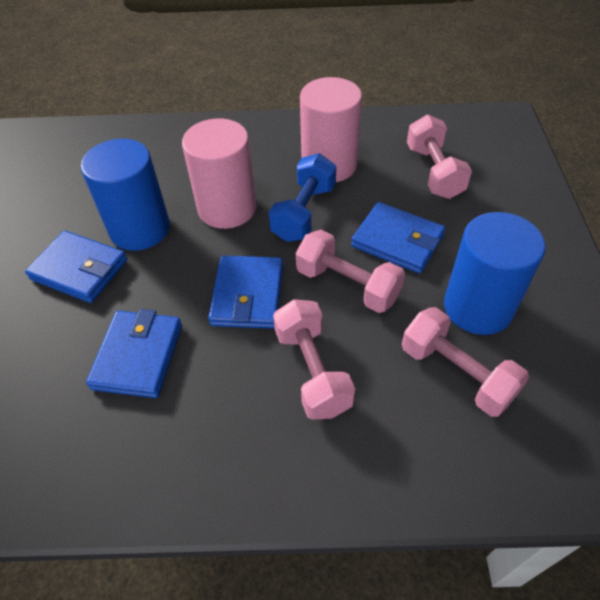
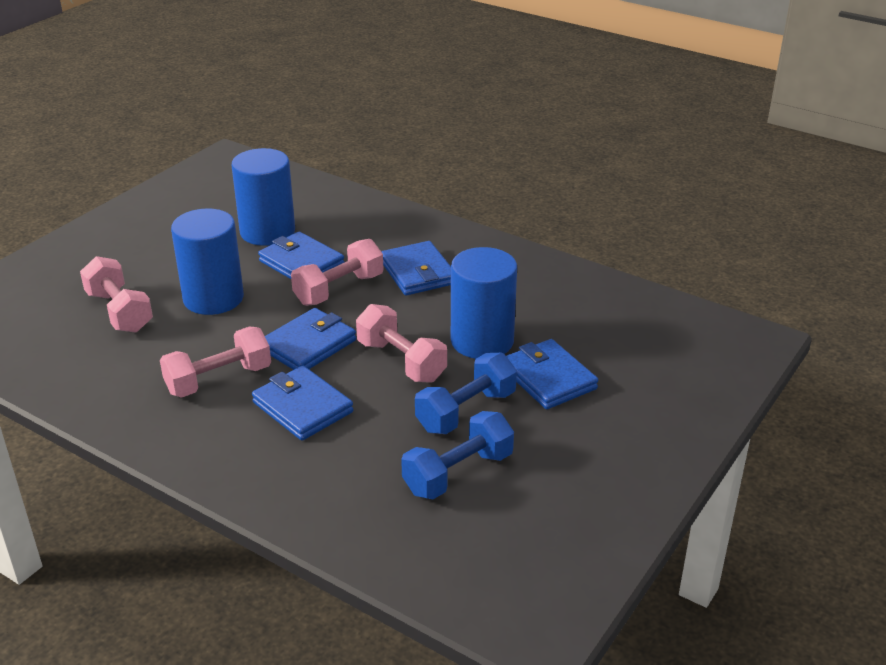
blue cylinder: [81,139,170,251] [444,212,546,335] = 2 -> [171,208,244,315] [231,148,295,246] [451,247,517,359] = 3
blue dumbbell: [269,153,336,242] = 1 -> [401,411,514,499] [415,353,517,434] = 2
blue wallet: [25,231,127,303] [86,309,182,398] [208,256,283,329] [351,202,445,274] = 4 -> [252,366,353,441] [258,232,344,279] [265,308,356,370] [381,241,451,296] [506,339,598,409] = 5
pink cylinder: [182,118,256,229] [300,77,362,182] = 2 -> none = 0

